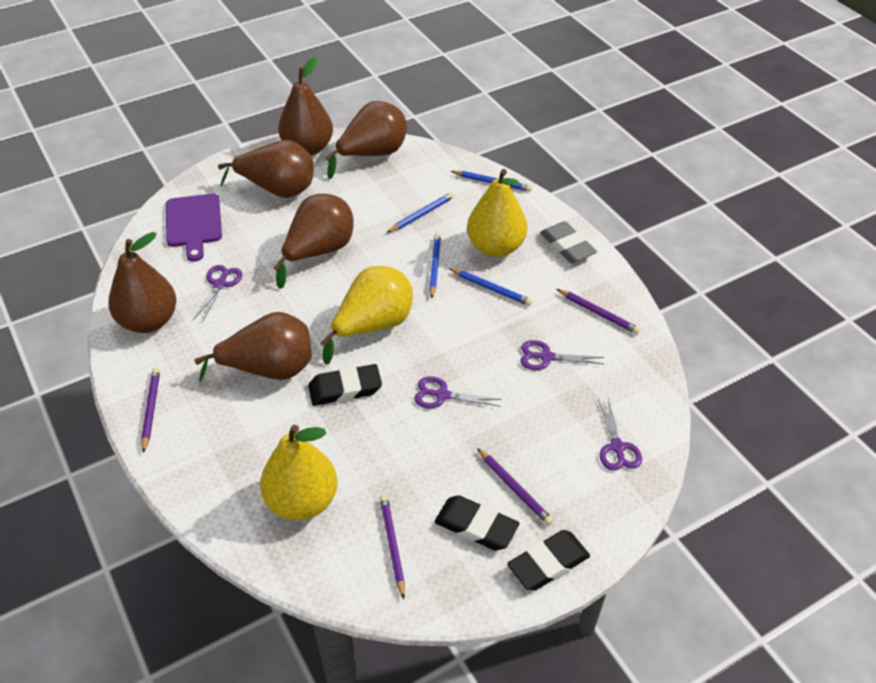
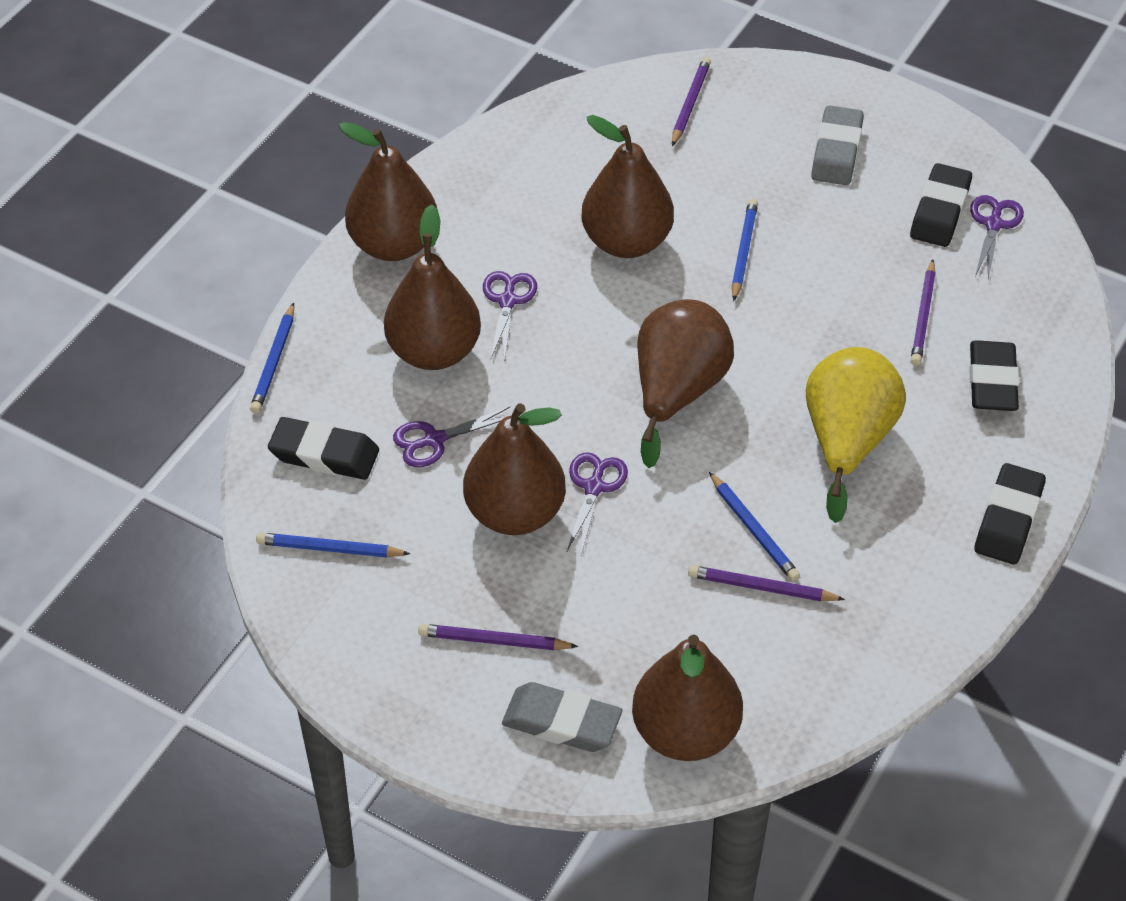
black eraser: [308,364,382,406] [435,495,519,551] [507,530,590,591] = 3 -> [268,417,379,480] [910,163,972,247] [969,340,1019,411] [974,463,1046,564] = 4
grey eraser: [540,221,597,263] = 1 -> [502,682,622,752] [811,105,864,185] = 2
purple cutting board: [166,194,222,262] = 1 -> none = 0
yellow pear: [260,425,338,520] [321,266,413,365] [467,169,527,257] = 3 -> [806,347,906,523] = 1

